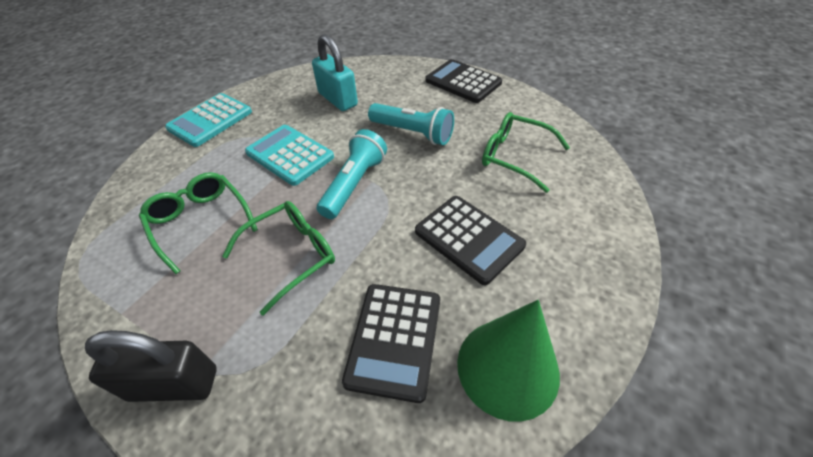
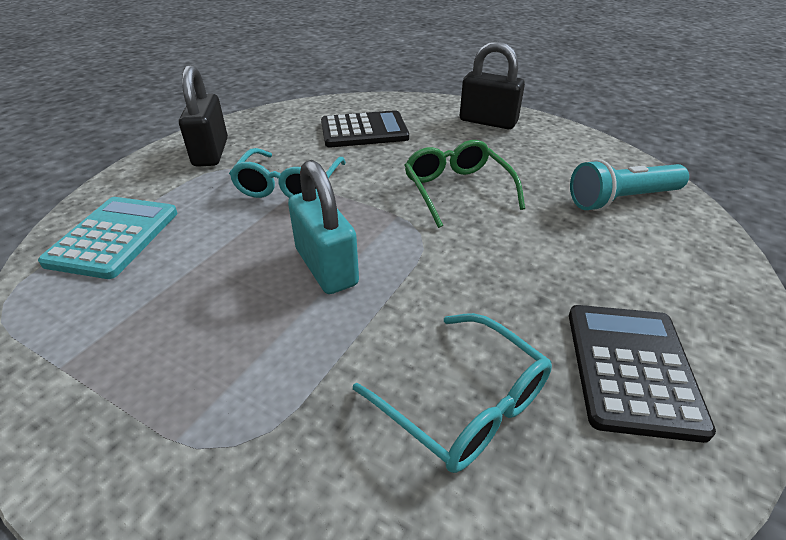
black calculator: [342,284,440,403] [415,196,526,285] [426,59,502,103] = 3 -> [321,110,409,147] [569,305,716,443] = 2
black padlock: [85,330,217,402] = 1 -> [179,65,228,167] [460,41,525,129] = 2
green cone: [457,300,560,422] = 1 -> none = 0
green glasses: [139,172,258,274] [222,201,335,316] [482,112,570,193] = 3 -> [404,140,525,228] = 1
turquoise calculator: [165,93,252,147] [245,125,334,186] = 2 -> [38,197,177,279] = 1
turquoise flashlight: [317,129,387,219] [368,103,454,145] = 2 -> [570,159,689,211] = 1
turquoise glasses: none = 0 -> [229,148,346,198] [353,313,552,473] = 2

